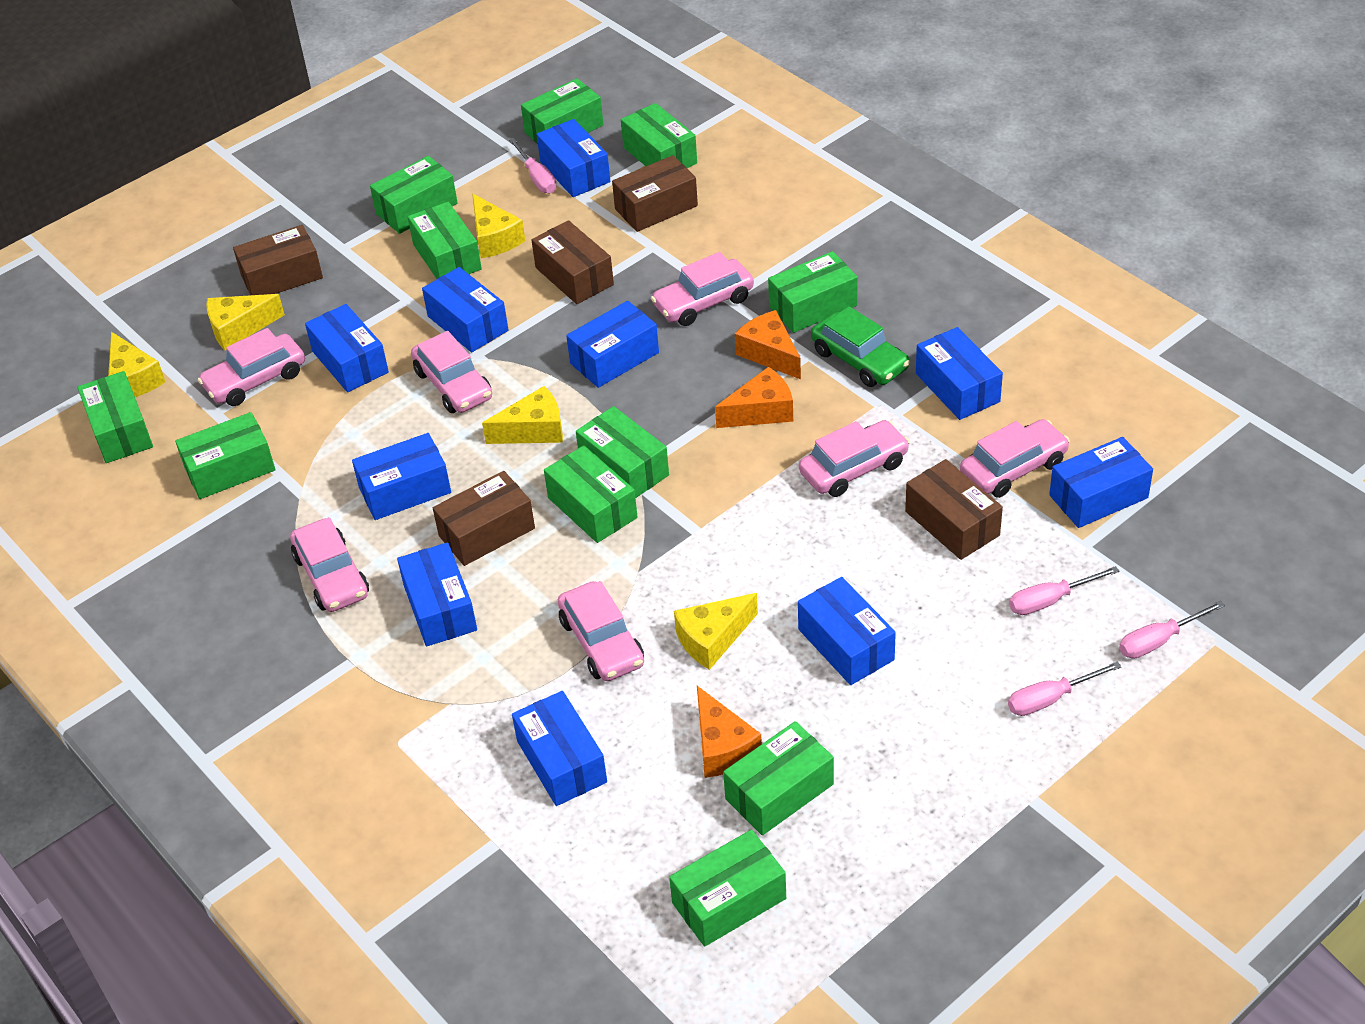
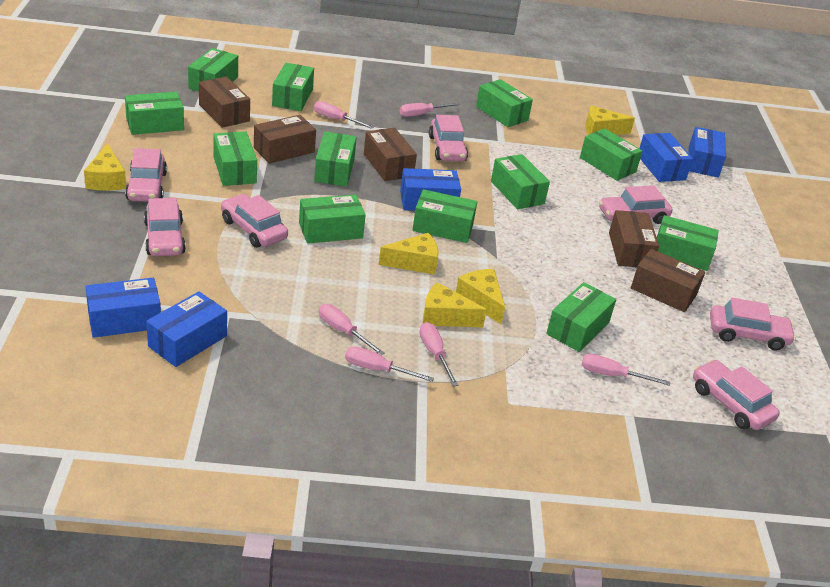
blue box: [305,304,389,392] [352,433,451,520] [397,542,477,646] [422,267,508,352] [512,691,607,806] [536,119,610,197] [566,301,659,388] [798,577,896,685] [916,327,1003,420] [1049,437,1153,528] = 10 -> [85,278,161,338] [146,291,227,367] [400,168,461,211] [639,133,693,182] [688,127,726,177] = 5
green box: [77,371,153,463] [175,412,275,499] [370,156,458,234] [408,202,482,279] [521,78,604,144] [544,445,637,543] [576,406,669,498] [621,103,697,168] [669,830,786,947] [723,721,834,835] [768,251,858,333] = 11 -> [125,92,184,135] [188,48,238,92] [213,131,257,186] [272,63,314,111] [299,194,366,244] [314,132,357,187] [413,189,477,243] [476,79,533,127] [491,154,550,209] [546,282,616,352] [580,128,643,181] [657,215,719,271] = 12
green car: [811,306,910,387] = 1 -> none = 0
orange cheese: [697,686,762,778] [715,367,793,428] [735,310,801,379] = 3 -> none = 0
pink screwdriver: [509,138,557,193] [1008,661,1122,716] [1009,566,1119,615] [1119,601,1225,659] = 4 -> [314,101,373,129] [319,304,384,355] [345,346,434,382] [400,103,460,117] [419,322,459,386] [582,354,670,386] = 6

